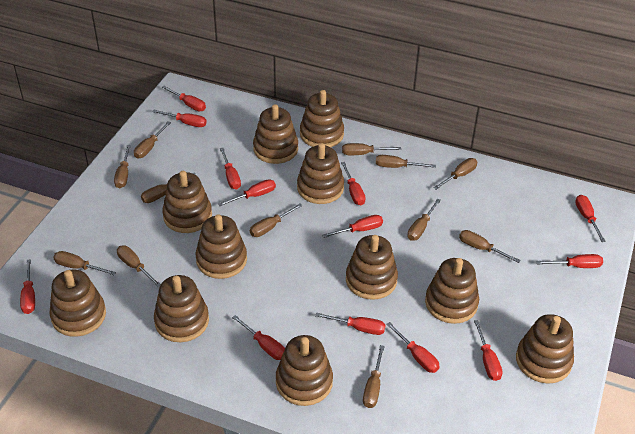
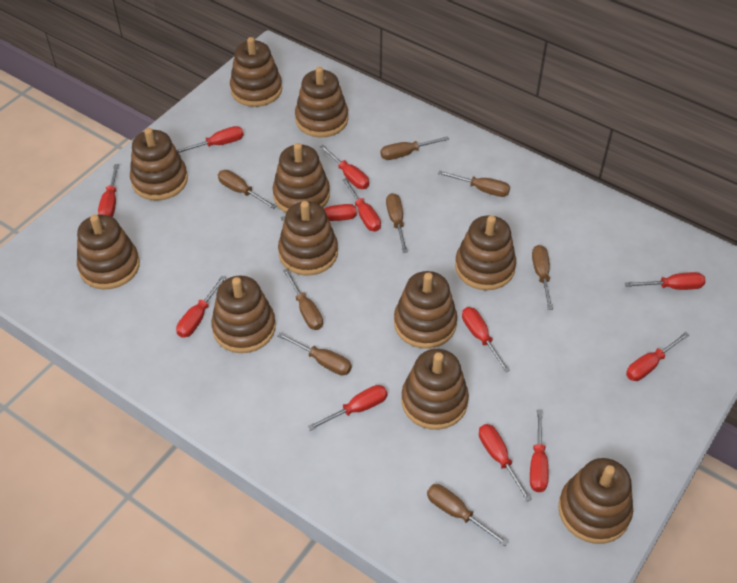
brown screwdriver: [53,251,116,275] [114,145,131,188] [117,246,161,287] [134,121,171,158] [141,173,196,203] [250,203,303,237] [342,143,401,155] [363,345,385,408] [376,155,436,168] [407,199,441,241] [433,158,477,190] [459,230,521,263] = 12 -> [218,170,276,209] [277,333,352,375] [283,269,323,330] [380,136,449,160] [386,193,408,253] [427,484,508,546] [438,171,510,197] [532,245,553,310] = 8
red screwdriver: [20,259,35,314] [152,110,207,127] [162,86,206,111] [218,179,276,206] [220,148,241,190] [232,315,285,360] [315,313,385,335] [322,215,383,238] [341,162,366,205] [386,322,440,373] [474,320,503,381] [536,254,603,268] [575,195,606,242] = 13 -> [98,164,119,217] [176,276,226,338] [177,126,244,153] [281,204,357,221] [308,385,388,431] [320,145,369,189] [342,178,381,232] [462,307,510,373] [479,424,532,502] [530,410,548,492] [625,272,706,290] [626,332,689,381] = 12

